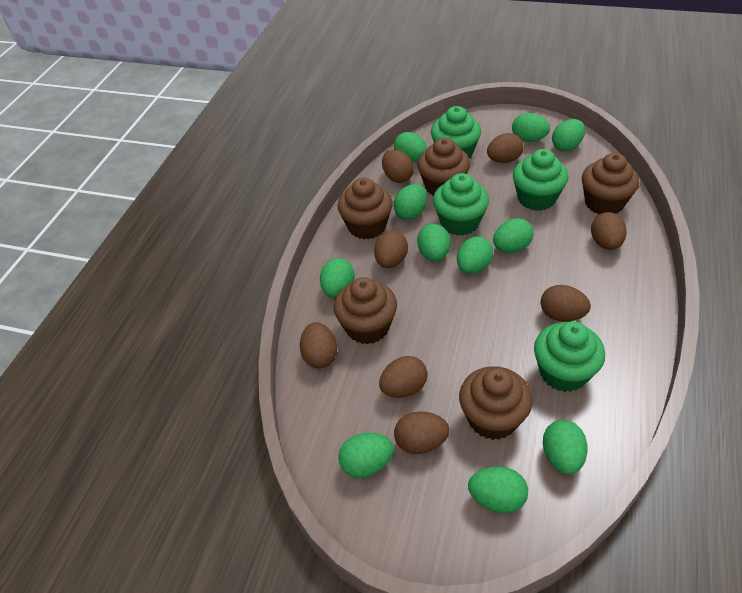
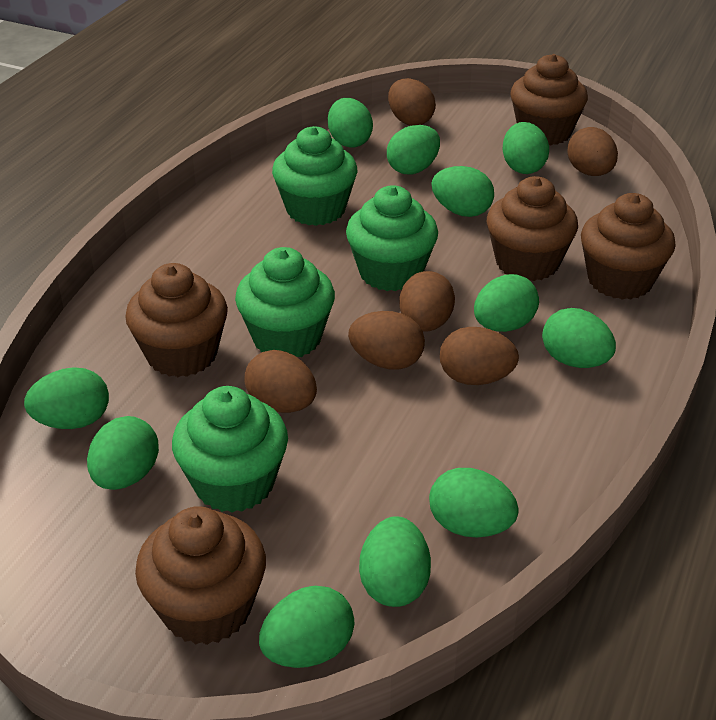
brown egg: [300,322,337,369] [374,231,408,268] [379,356,428,398] [382,149,414,183] [394,411,450,454] [487,133,524,163] [540,285,591,321] [591,212,627,250] = 8 -> [245,350,317,413] [348,311,425,369] [388,78,436,126] [399,271,455,332] [440,327,519,385] [567,127,618,176] = 6

